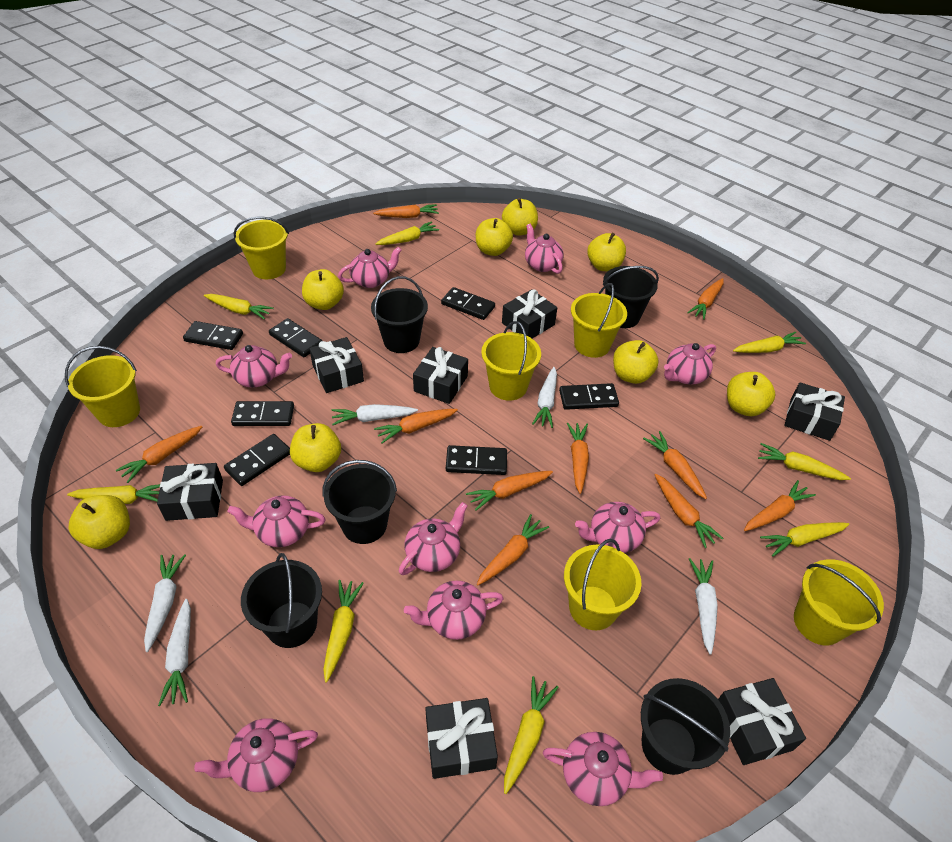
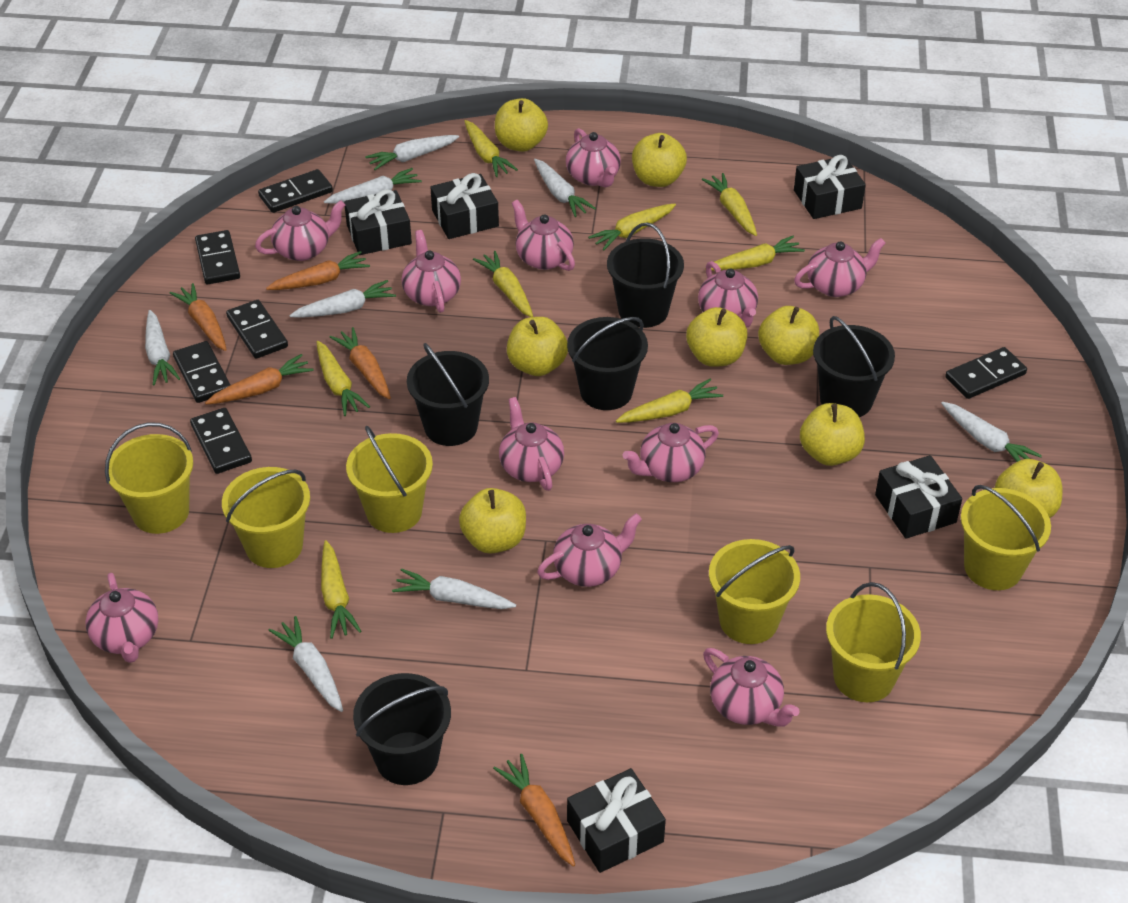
black domino: [183,321,243,350] [224,434,290,486] [231,401,294,426] [269,318,322,357] [441,287,495,320] [446,445,507,475] [559,383,619,410] = 7 -> [173,341,230,403] [190,408,252,474] [195,230,240,284] [226,300,288,359] [258,169,333,213] [945,347,1027,399] = 6
black gift: [157,463,223,521] [309,337,364,393] [413,347,468,404] [425,698,498,779] [502,289,557,339] [718,678,806,765] [785,382,845,441] = 7 -> [344,189,412,255] [430,173,499,239] [567,768,666,873] [794,155,866,219] [875,455,962,539] = 5
orange carrot: [116,426,202,483] [373,204,439,218] [374,409,458,443] [466,471,553,511] [477,514,549,585] [567,423,589,494] [643,431,707,499] [654,474,723,548] [687,278,724,320] [744,480,816,531] = 10 -> [170,283,227,351] [205,354,314,404] [266,251,370,290] [330,327,391,399] [493,754,575,867] = 5
pink teapot: [194,718,318,792] [215,345,292,388] [227,495,326,547] [338,247,402,288] [399,502,468,575] [404,580,504,640] [525,224,564,274] [543,732,663,806] [575,502,660,553] [664,343,716,384] = 10 -> [85,573,159,663] [255,200,345,261] [402,230,461,313] [499,397,564,491] [512,200,575,271] [537,513,642,587] [566,128,621,187] [623,423,719,482] [698,261,758,328] [703,648,800,727] [794,238,886,297] = 11
white carrot: [144,554,186,652] [158,599,191,706] [332,404,418,425] [532,367,557,428] [689,558,718,654] = 5 -> [145,310,180,386] [268,616,343,712] [289,280,396,318] [324,168,422,203] [365,135,459,170] [392,568,516,609] [534,159,596,217] [941,402,1042,462] = 8

